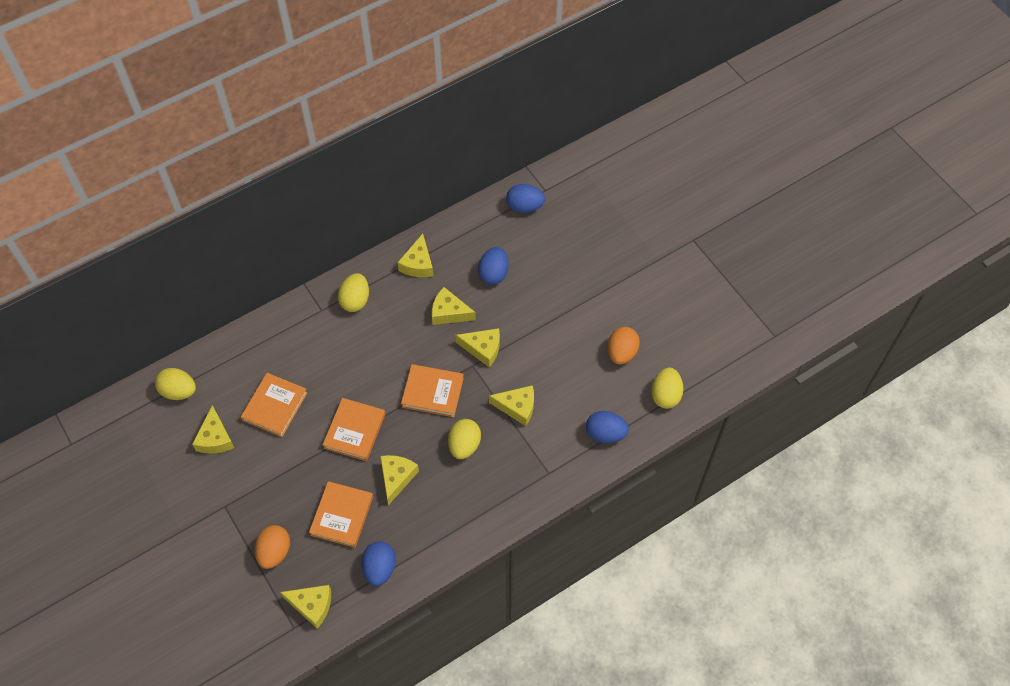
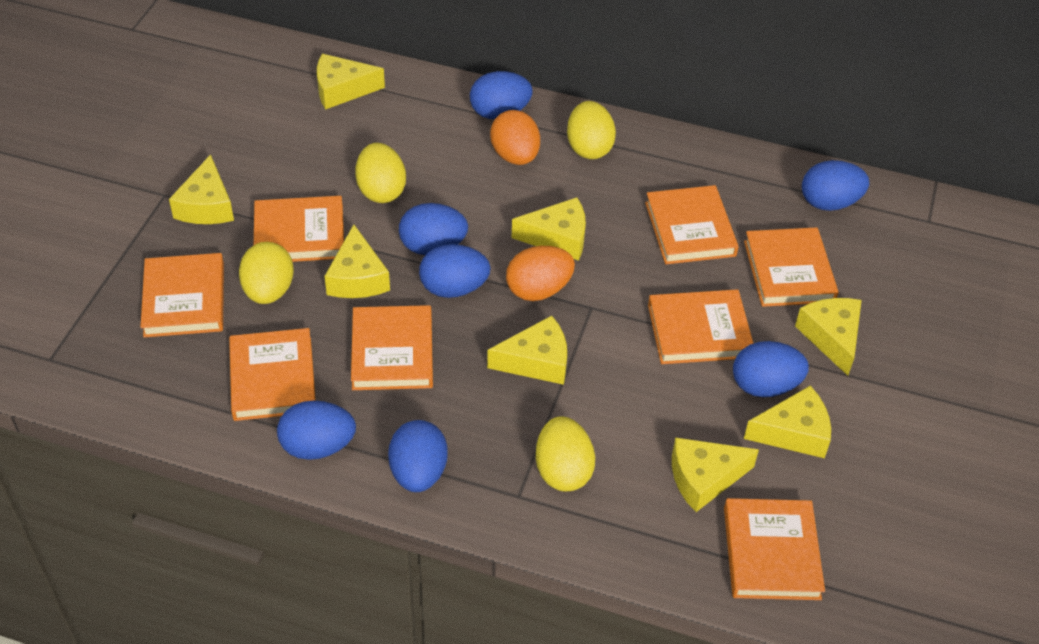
blue egg: [361,541,396,586] [478,247,509,285] [506,184,545,213] [586,411,629,443] = 4 -> [277,401,356,460] [388,420,448,492] [399,203,468,255] [419,244,491,298] [470,71,532,119] [733,341,809,397] [802,160,869,211] = 7
orange book: [241,373,308,437] [309,481,373,548] [323,398,386,461] [401,364,464,417] = 4 -> [141,253,224,337] [229,328,316,421] [254,196,344,262] [351,305,433,390] [645,185,739,264] [648,289,754,364] [724,498,825,600] [744,227,839,307] = 8
yellow cheese: [192,405,234,454] [280,585,331,629] [380,455,419,505] [397,233,433,277] [432,287,476,325] [455,328,500,368] [489,385,534,426] = 7 -> [169,154,234,224] [317,54,385,110] [324,224,390,298] [487,316,567,385] [512,197,586,261] [672,437,759,512] [744,385,831,458] [795,298,862,376] = 8

